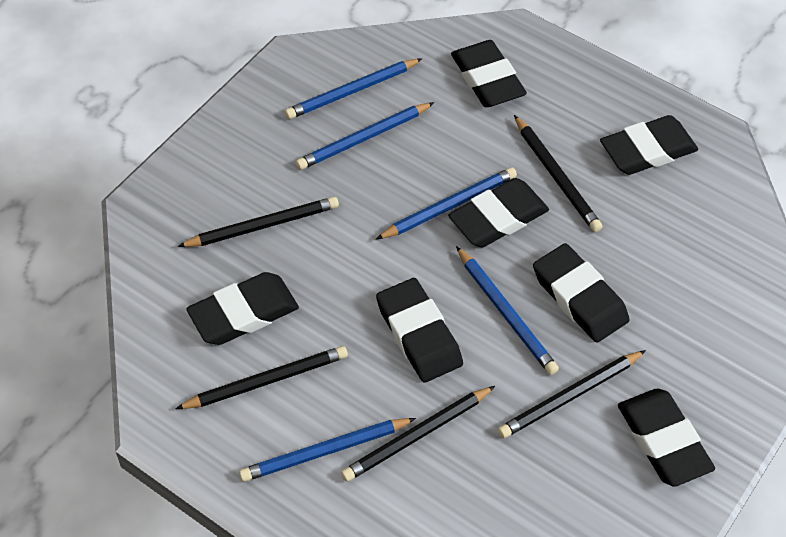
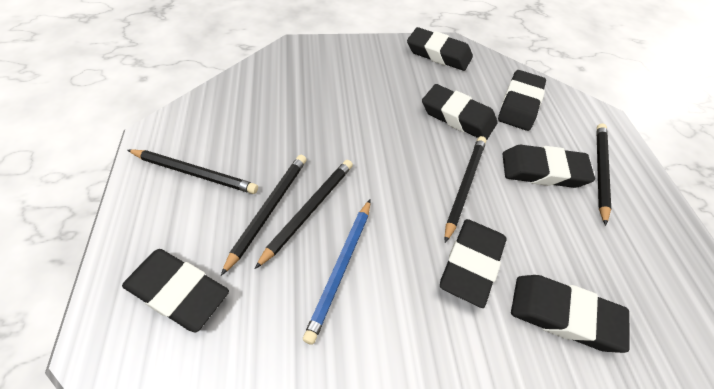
blue pencil: [239,418,416,482] [285,58,423,119] [296,102,434,170] [376,167,517,239] [456,246,559,375] = 5 -> [303,200,370,345] = 1

